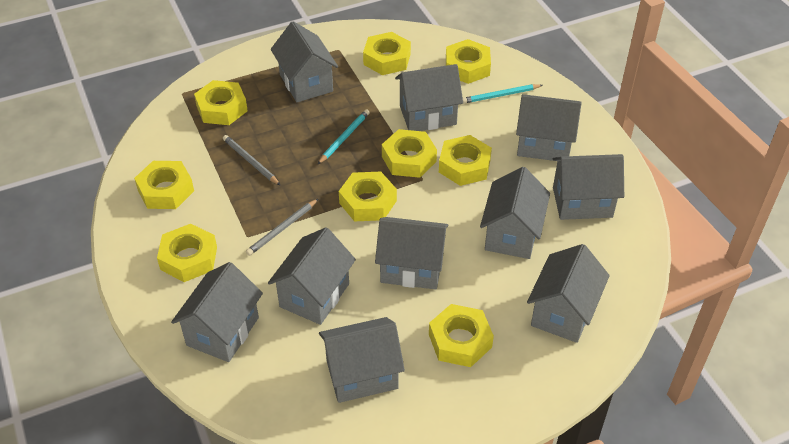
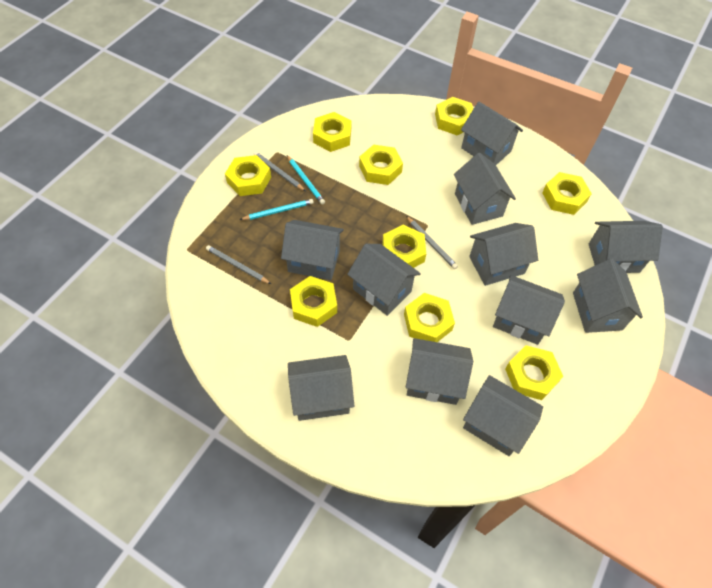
grey house: [171,262,263,362] [268,227,356,325] [271,21,338,102] [319,317,405,403] [375,217,448,289] [395,64,463,131] [480,167,550,259] [516,94,582,161] [527,244,610,343] [553,154,624,220] = 10 -> [281,220,344,280] [288,355,354,421] [347,244,421,316] [406,338,473,405] [454,153,516,225] [461,102,523,165] [463,375,543,456] [469,223,538,286] [493,275,565,345] [573,259,643,333] [589,221,663,273] = 11
grey pencil: [223,135,280,185] [246,199,318,256] = 2 -> [206,245,271,284] [254,152,306,191] [406,216,458,269] = 3

